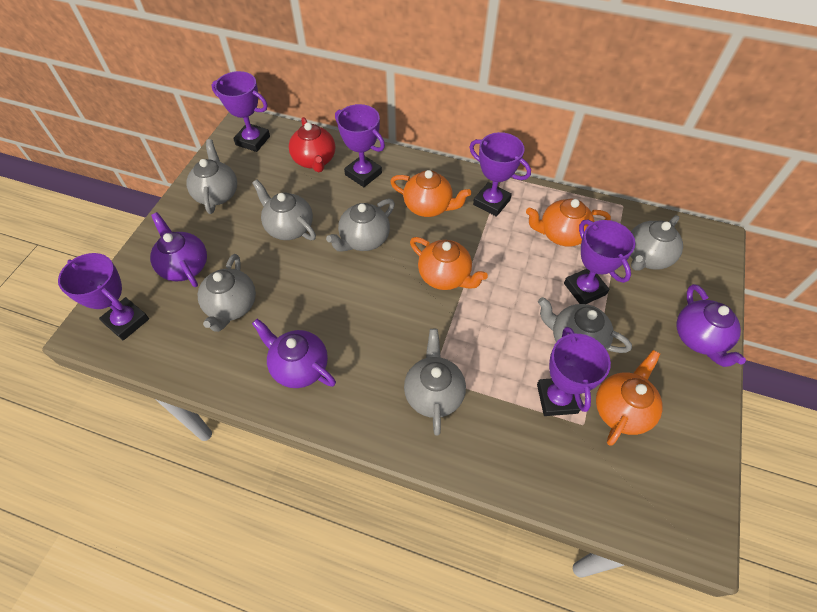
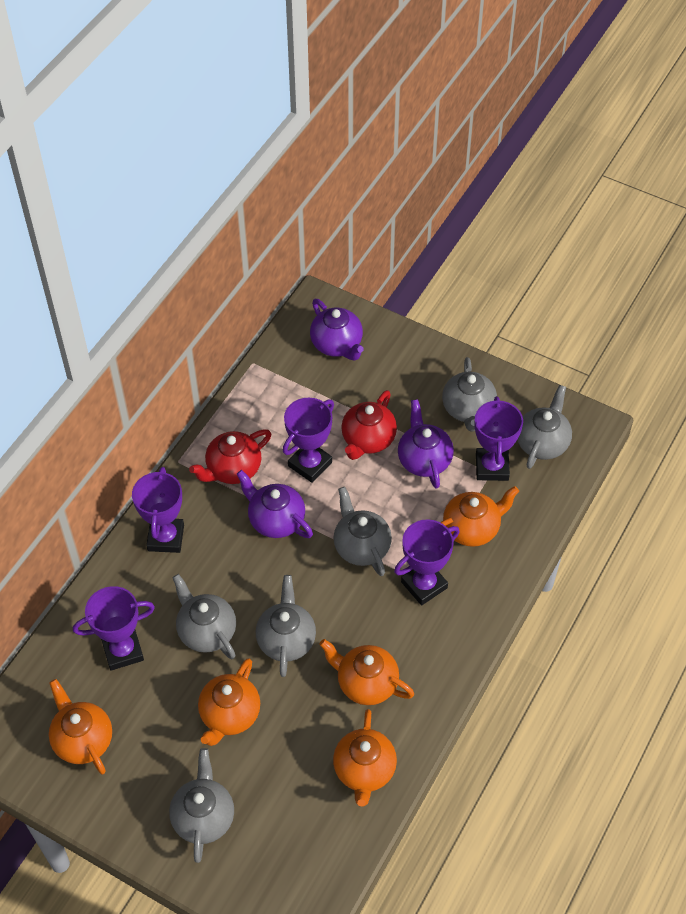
grey teapot: [186,139,237,214] [198,254,256,332] [252,180,316,240] [326,199,395,252] [404,329,466,436] [538,297,632,353] [630,215,683,271] = 7 -> [169,748,234,863] [172,574,236,659] [256,575,316,677] [334,487,392,576] [442,357,497,431] [517,385,572,469] = 6
orange teapot: [390,170,471,217] [410,237,488,290] [526,199,611,247] [596,350,663,446] = 4 -> [49,679,112,775] [198,658,260,746] [319,639,414,705] [333,709,397,807] [440,486,519,547] = 5
purple trophy: [58,253,149,340] [212,71,270,152] [335,104,385,187] [469,132,531,217] [537,327,611,416] [564,219,635,304] = 6 -> [73,586,155,671] [132,467,184,553] [283,398,334,483] [394,519,460,605] [474,396,523,481] = 5
red teapot: [289,117,335,173] = 1 -> [189,429,271,484] [341,390,397,460] = 2

